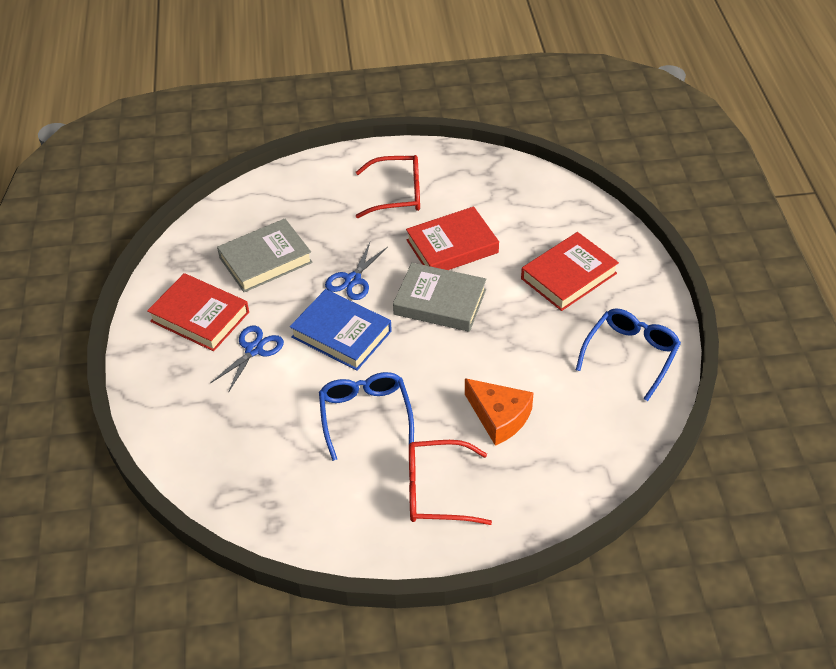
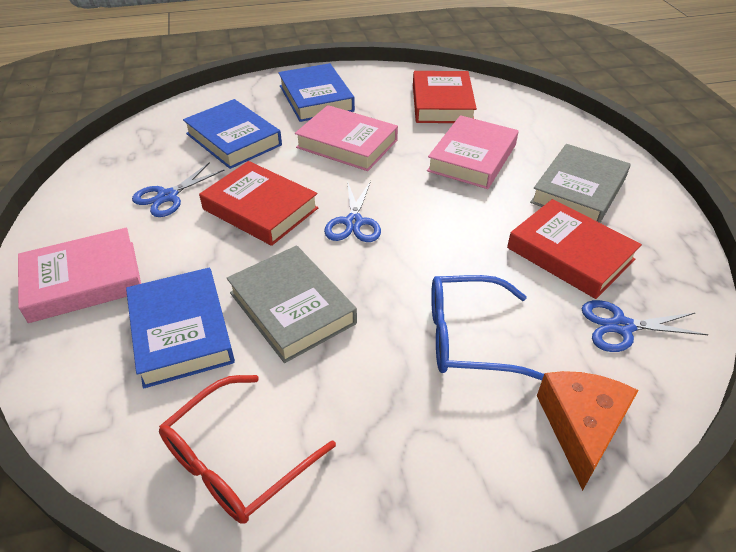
blue book: [290,289,392,370] = 1 -> [126,268,235,389] [183,99,282,169] [278,63,355,122] = 3
blue glasses: [319,372,414,461] [576,308,681,401] = 2 -> [431,275,544,380] = 1
blue scissors: [211,325,284,393] [325,242,388,300] = 2 -> [132,162,225,217] [324,181,381,242] [582,300,709,352] = 3
pink book: none = 0 -> [18,227,141,323] [295,105,398,171] [427,115,519,189] = 3
red glasses: [356,155,420,218] [409,440,492,525] = 2 -> [159,375,336,524] = 1

